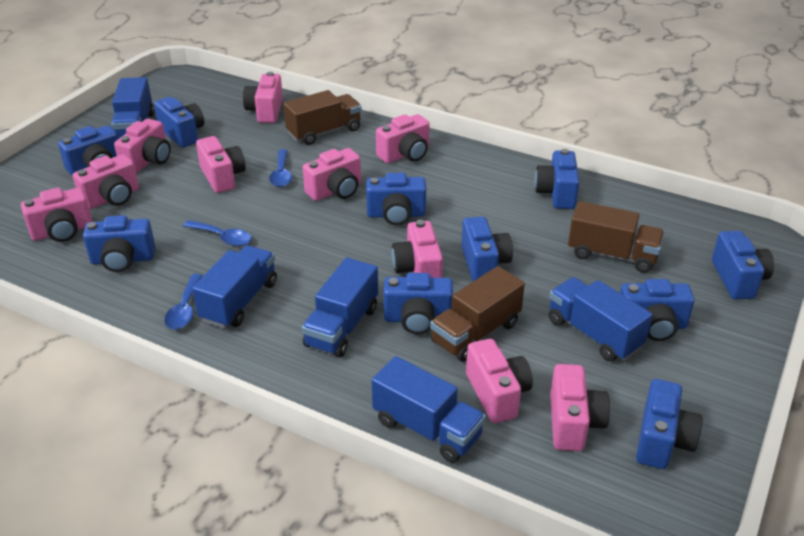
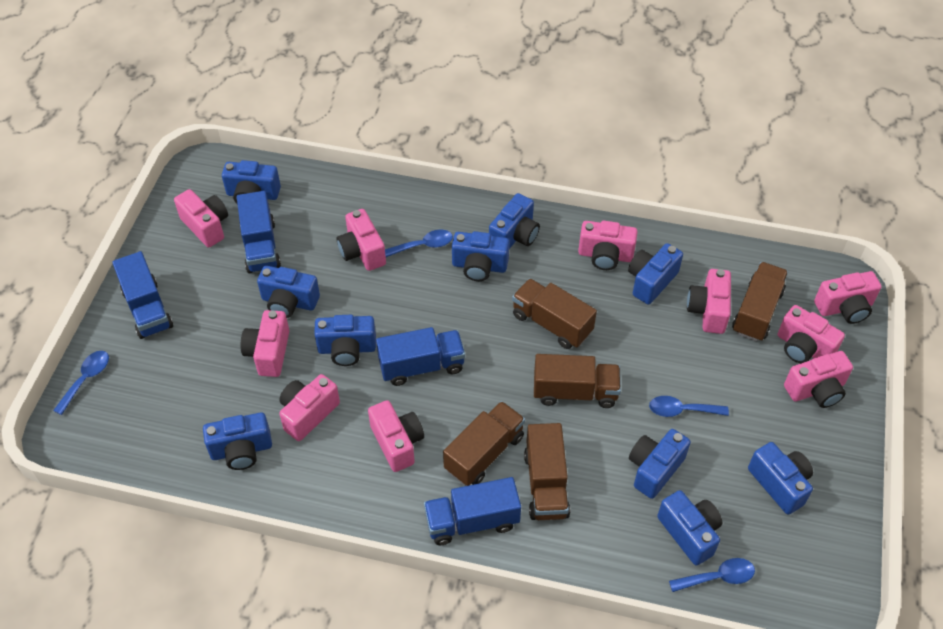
blue spoon: [164,274,202,329] [183,220,252,246] [269,149,292,187] = 3 -> [53,351,109,415] [385,229,453,257] [649,396,729,417] [669,558,755,592] = 4
blue truck: [111,77,154,139] [192,245,277,328] [302,258,378,357] [372,356,486,463] [549,277,652,361] = 5 -> [112,251,173,339] [237,191,281,273] [376,327,465,386] [424,477,521,545] = 4
brown truck: [283,90,362,145] [430,266,525,361] [568,201,665,273] = 3 -> [443,401,525,486] [512,278,597,349] [524,423,570,520] [534,354,621,408] [732,262,788,342] = 5

